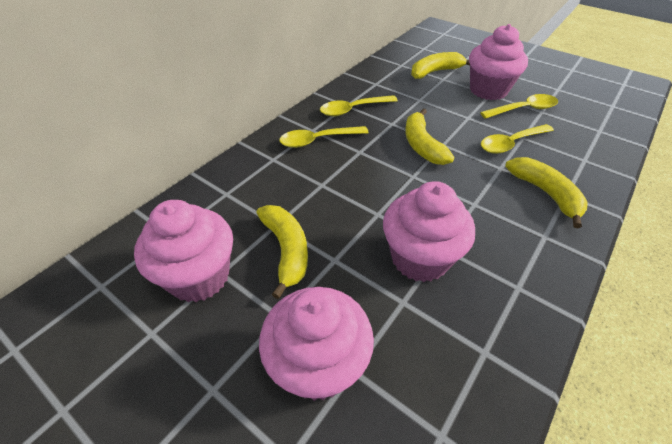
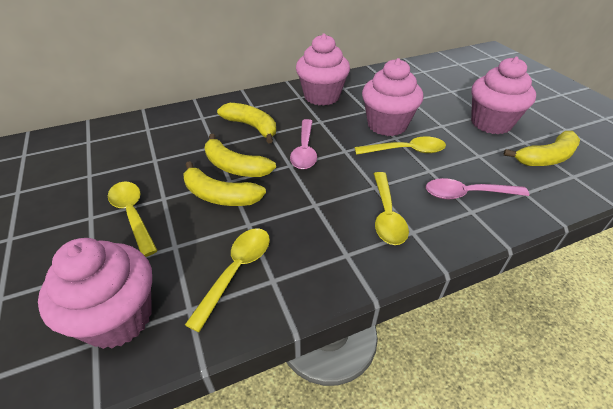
pink spoon: none = 0 -> [290,119,317,170] [426,178,529,199] = 2

